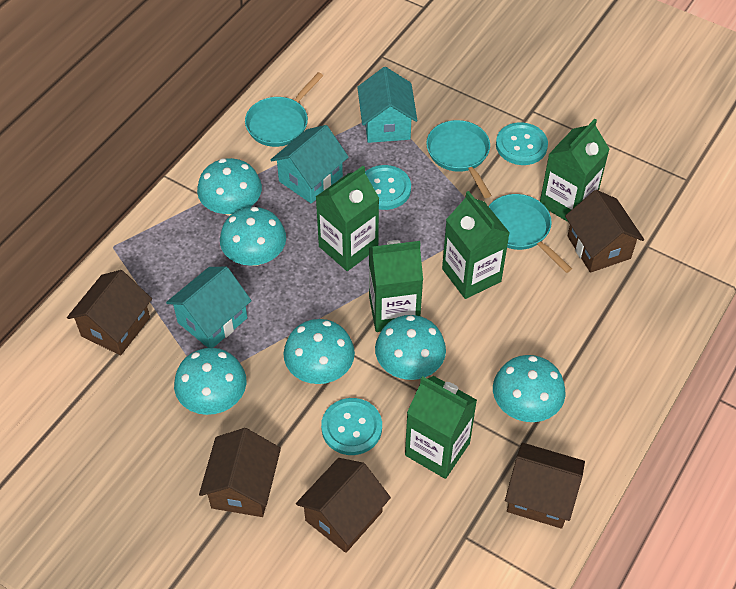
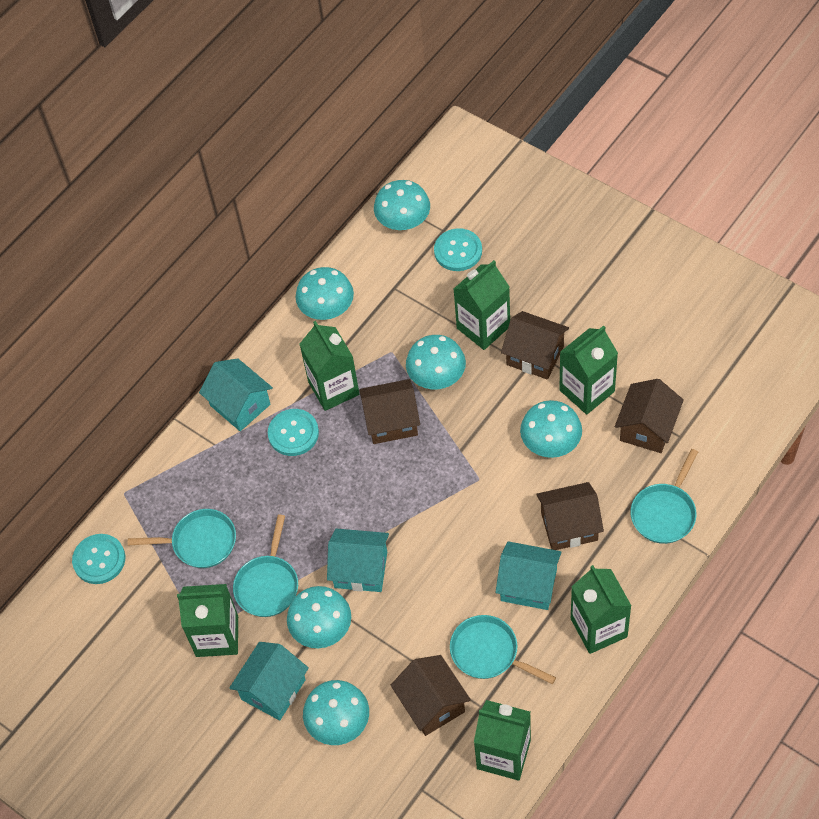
green carton: [316,166,380,271] [369,240,423,332] [405,376,477,479] [442,191,510,299] [540,119,610,222] = 5 -> [177,584,238,657] [299,321,359,411] [454,260,510,350] [474,700,531,781] [559,325,618,415] [571,565,631,654] = 6
turquoise house: [166,267,252,348] [271,125,348,204] [357,67,417,143] = 3 -> [199,358,273,431] [230,642,309,720] [327,529,389,592] [496,541,562,610] = 4
turquoise pan: [245,72,323,147] [426,120,491,198] [488,194,572,273] = 3 -> [128,509,236,568] [233,515,298,617] [450,615,556,684] [631,449,698,544] = 4

